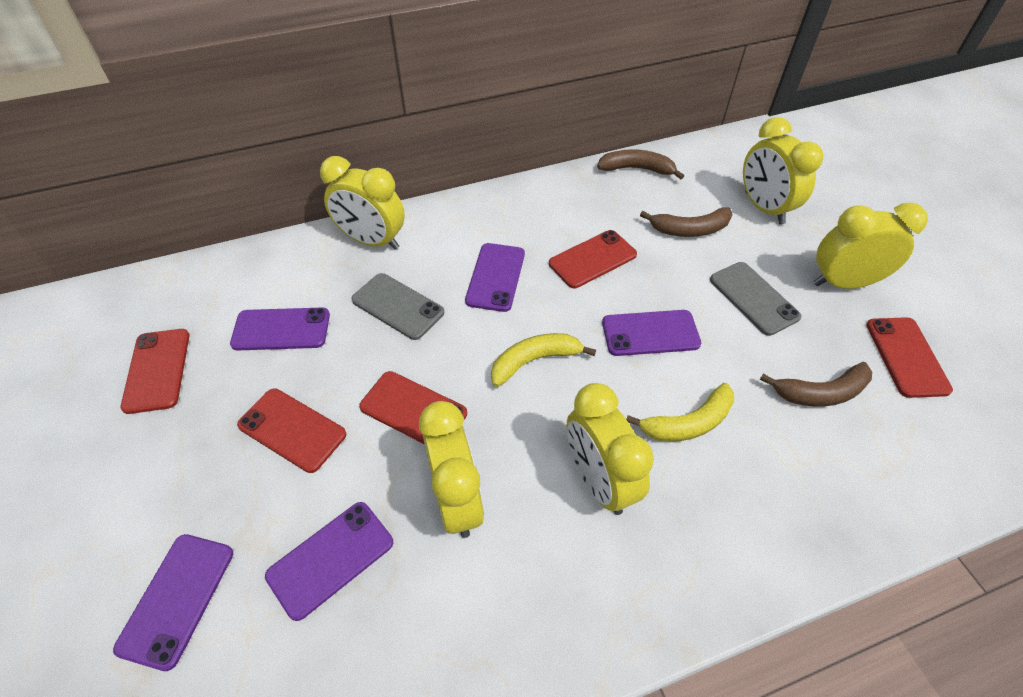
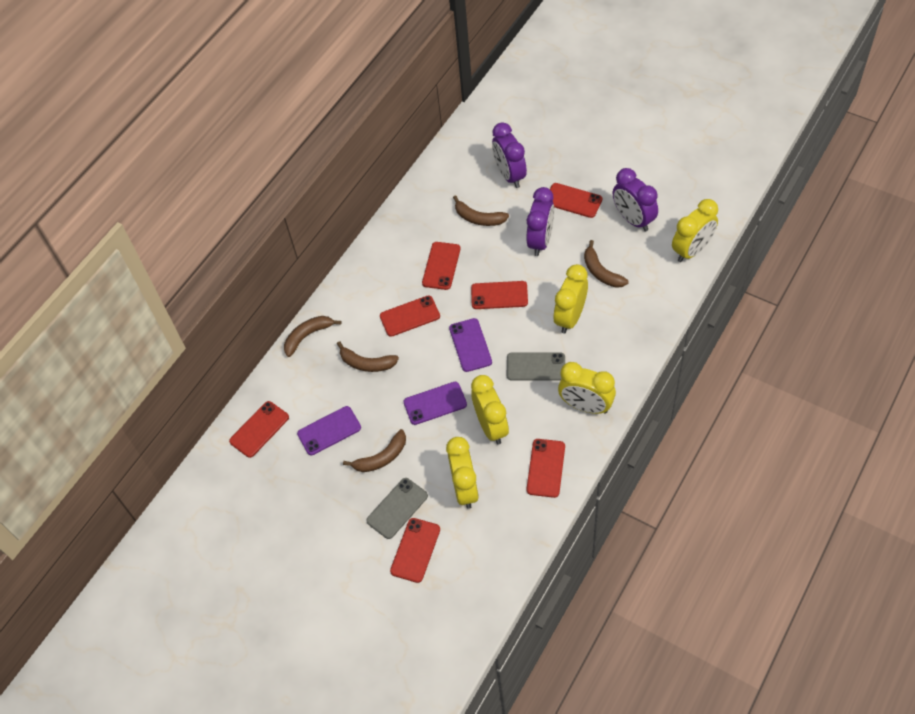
brown banana: [597,149,684,179] [640,207,733,237] [760,362,872,406] = 3 -> [284,316,342,357] [337,341,399,372] [343,429,406,472] [453,195,509,226] [584,240,629,288] = 5
purple clock: none = 0 -> [492,122,527,188] [526,187,554,256] [613,168,658,231] = 3
purple phone: [113,534,233,671] [230,307,330,351] [265,502,393,621] [465,243,525,312] [602,310,701,356] = 5 -> [297,406,361,455] [403,382,467,425] [449,318,492,372] = 3
red phone: [121,329,190,414] [237,388,346,473] [359,371,467,444] [549,230,637,288] [866,317,953,398] = 5 -> [229,401,289,458] [380,296,440,337] [390,518,440,583] [422,242,461,290] [471,281,528,309] [526,439,565,498] [550,183,602,218] = 7
yellow banana: [491,333,596,387] [626,383,734,442] = 2 -> none = 0

